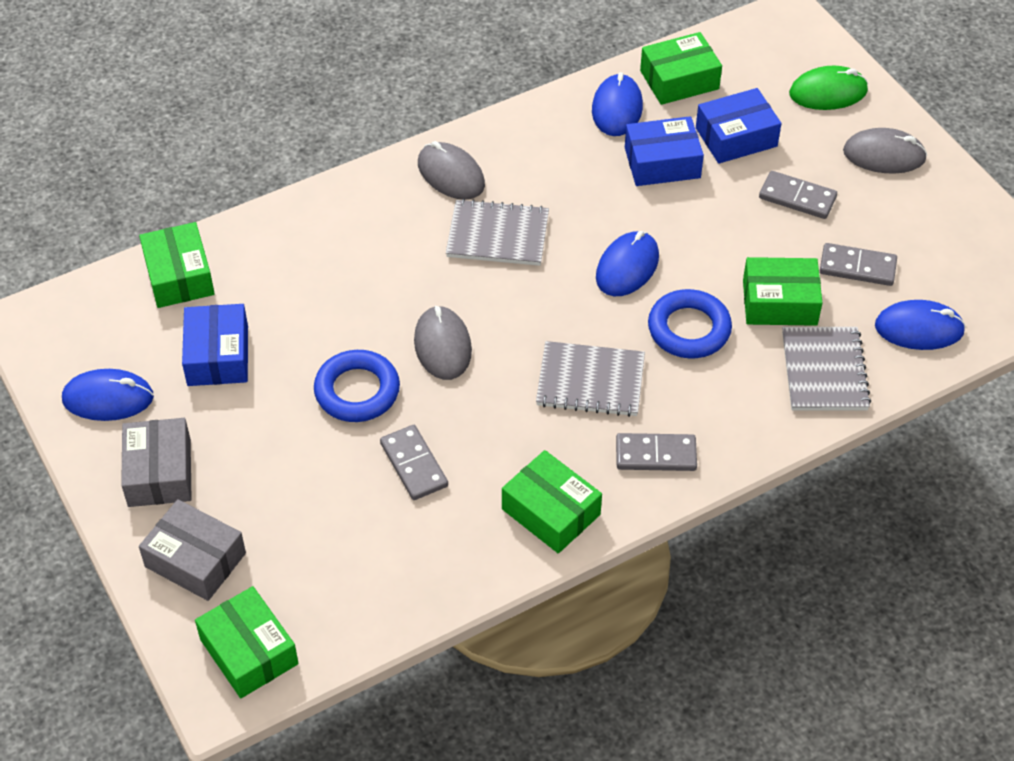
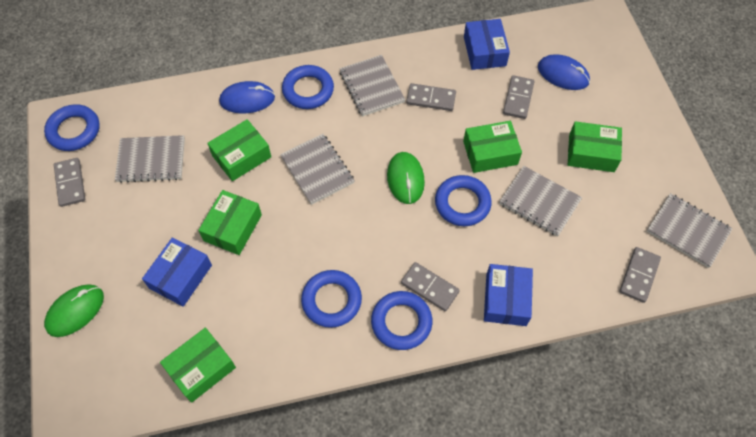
blue mouse: [62,369,154,421] [592,72,643,136] [596,231,659,296] [875,300,966,350] = 4 -> [219,81,275,114] [538,54,590,90] = 2
blue ring: [314,350,400,422] [648,289,732,358] = 2 -> [44,104,99,151] [282,65,334,109] [301,270,362,328] [371,291,432,350] [435,175,492,226] = 5
green mouse: [789,66,868,110] = 1 -> [44,284,104,337] [387,152,425,204] = 2
grey box: [121,418,192,507] [139,499,246,601] = 2 -> none = 0
grey domino: [380,425,448,500] [616,433,697,471] [759,171,837,219] [820,243,897,286] = 4 -> [54,158,85,207] [401,262,460,311] [406,83,456,111] [503,75,534,119] [619,247,661,303] = 5
grey mouse: [414,306,472,380] [418,141,485,200] [843,128,927,174] = 3 -> none = 0
grey notebook: [446,199,549,266] [536,341,645,417] [782,327,871,410] = 3 -> [115,135,185,183] [280,134,355,205] [339,55,405,117] [499,166,582,237] [647,193,733,268] = 5

